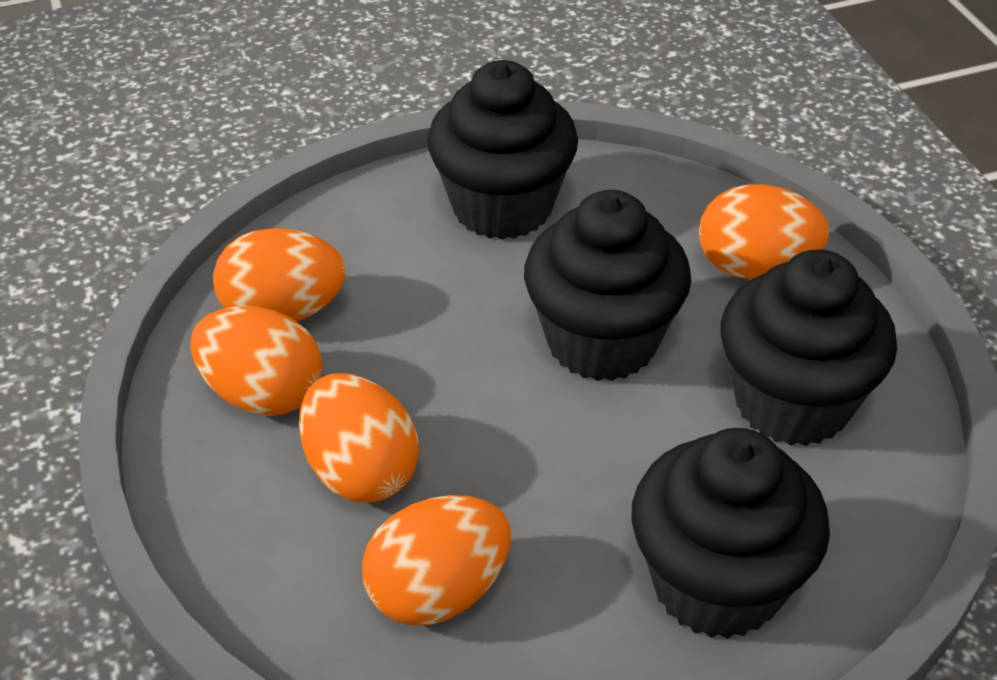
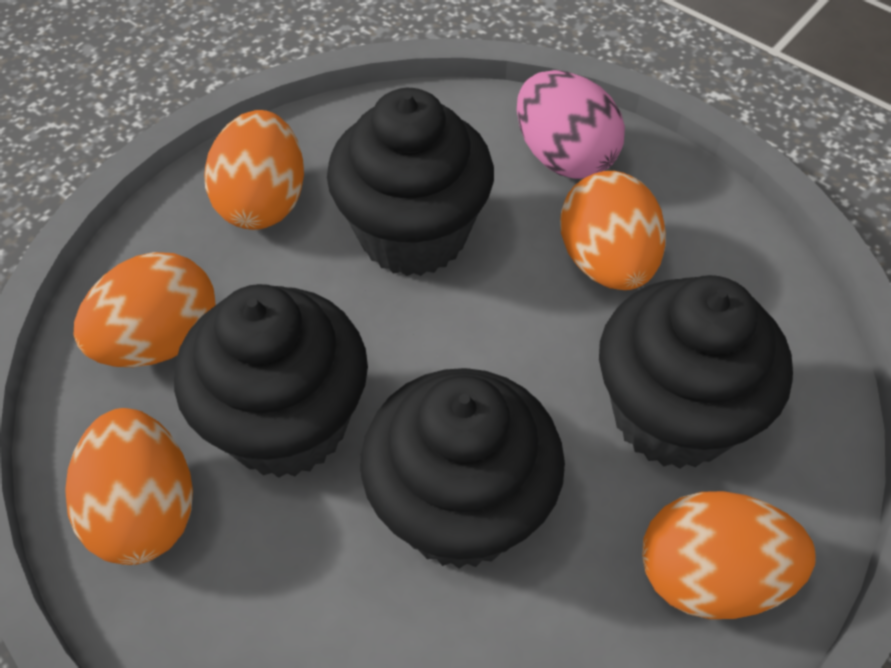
pink egg: none = 0 -> [517,70,625,179] = 1

